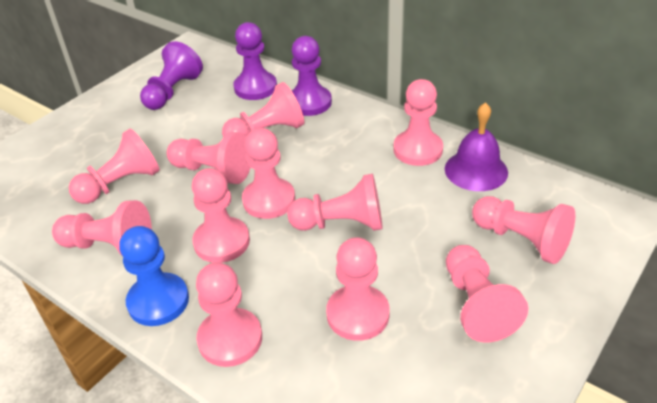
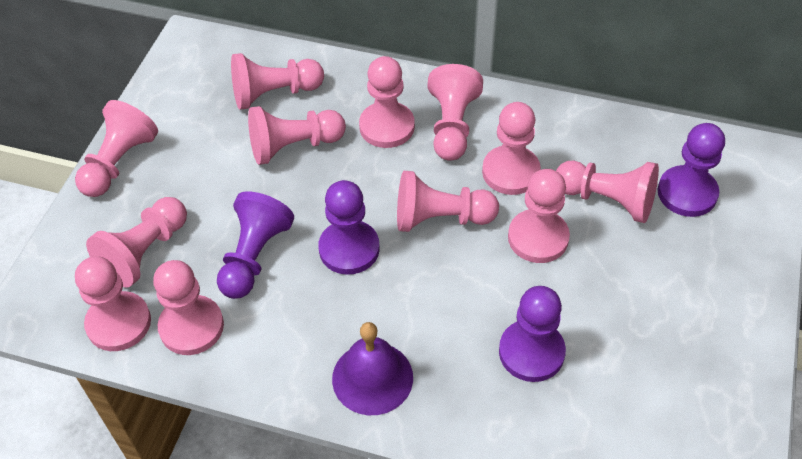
blue pawn: [119,226,189,326] = 1 -> none = 0
purple pawn: [140,41,203,110] [233,22,277,100] [291,36,332,116] = 3 -> [217,191,294,299] [318,180,380,275] [499,286,566,382] [658,123,725,217] = 4

